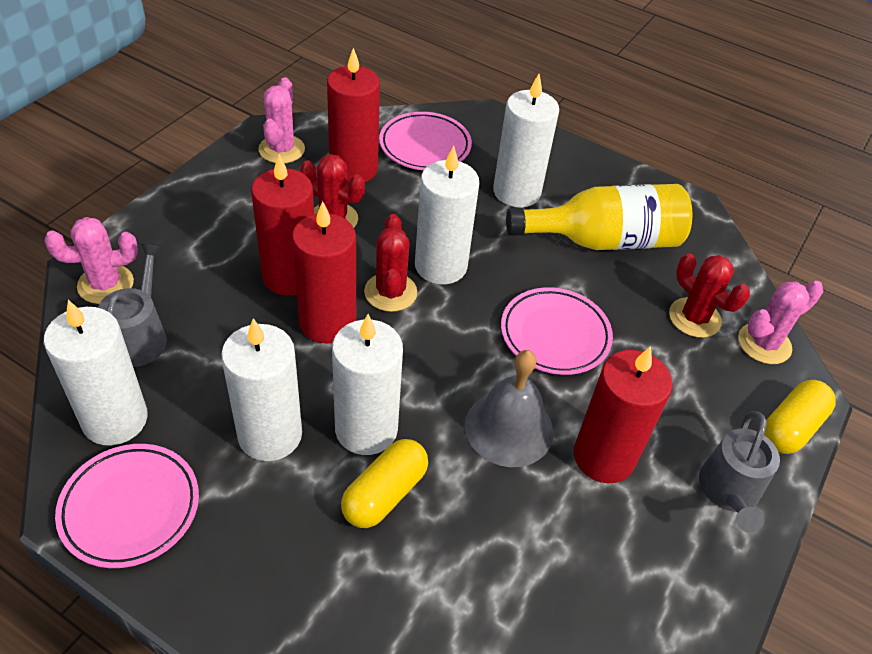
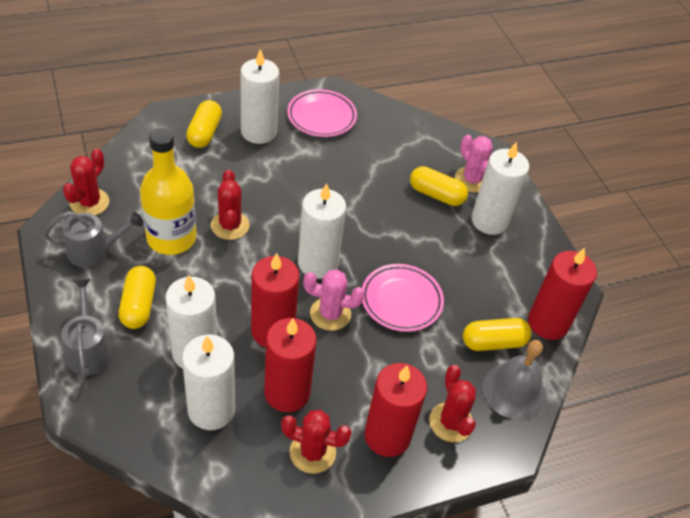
pink cactus: [45,217,138,304] [258,77,305,164] [738,281,823,364] = 3 -> [303,269,365,331] [455,135,493,193] = 2
pink plate: [55,444,199,568] [379,112,472,170] [501,287,613,375] = 3 -> [287,89,357,137] [362,264,444,332] = 2
red cactus: [300,154,365,228] [364,214,417,312] [669,254,750,338] = 3 -> [63,149,109,215] [211,170,250,240] [281,410,352,474] [429,365,476,442] = 4
yellow capsule: [341,439,428,528] [764,380,836,454] = 2 -> [119,266,156,329] [186,100,222,148] [410,166,468,206] [463,318,532,351] = 4

